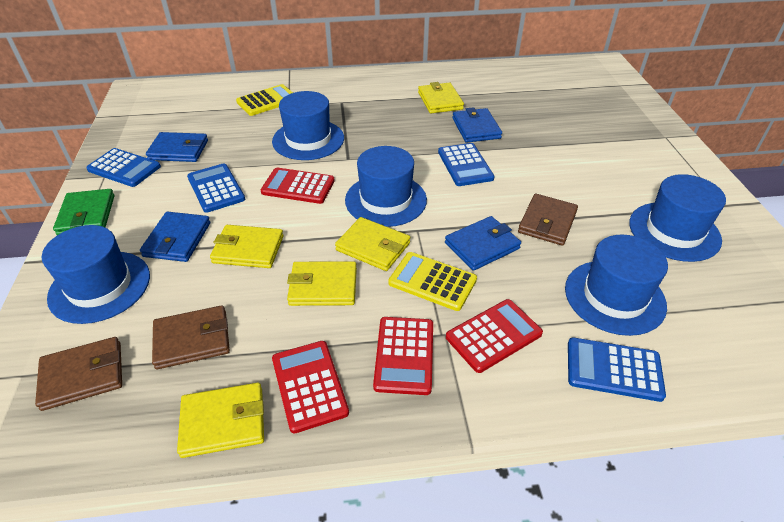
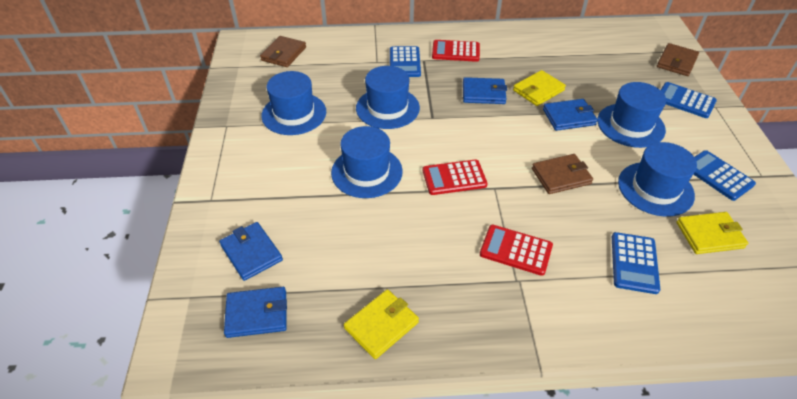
green wallet: [53,189,114,235] = 1 -> none = 0
red calculator: [261,168,335,204] [272,341,349,433] [373,317,433,395] [446,299,543,373] = 4 -> [423,159,488,195] [432,40,480,62] [480,225,553,276] = 3
yellow calculator: [236,84,293,116] [388,252,477,311] = 2 -> none = 0
yellow wallet: [177,383,264,458] [210,225,283,268] [287,261,357,306] [335,217,410,271] [418,82,464,113] = 5 -> [344,289,419,359] [513,70,566,106] [676,212,748,254] = 3

